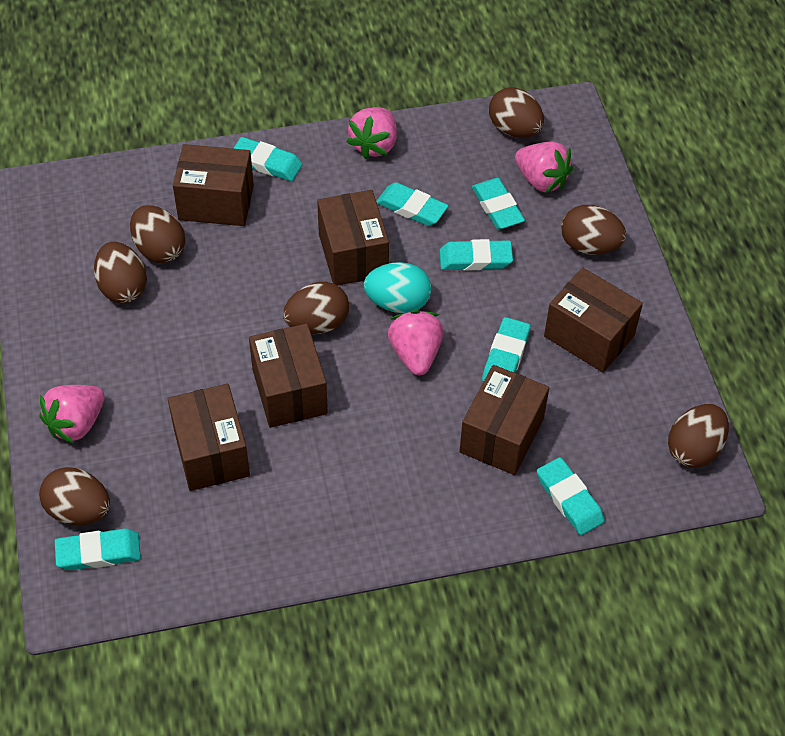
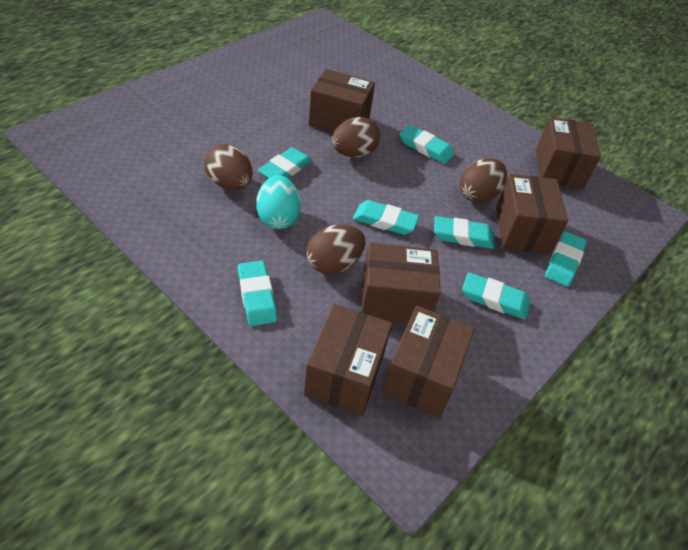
brown egg: [39,467,110,525] [94,242,147,303] [130,205,185,263] [283,282,349,334] [489,87,544,138] [561,205,626,255] [668,404,729,468] = 7 -> [204,144,253,190] [306,225,365,274] [332,117,380,157] [460,158,507,203] = 4
pink strawberry: [40,385,104,444] [347,107,397,159] [388,310,443,375] [515,142,573,193] = 4 -> none = 0

